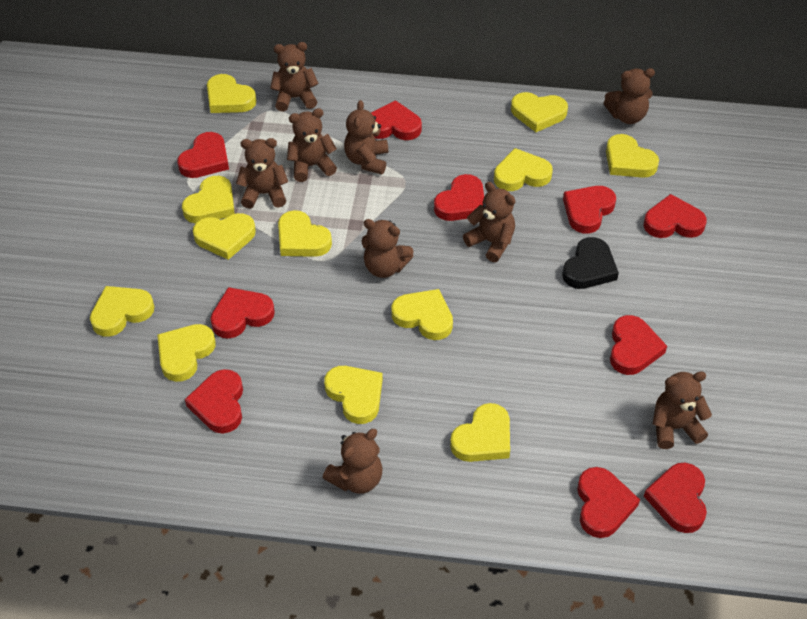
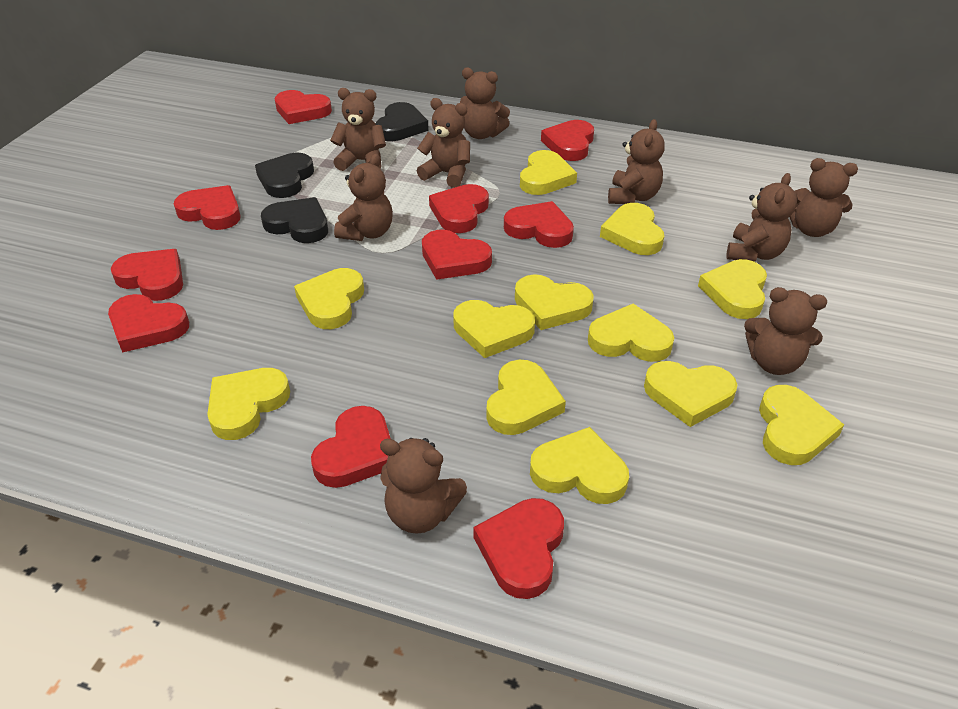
black heart: [562,237,619,289] = 1 -> [255,153,314,198] [261,197,328,243] [376,102,429,141] = 3

